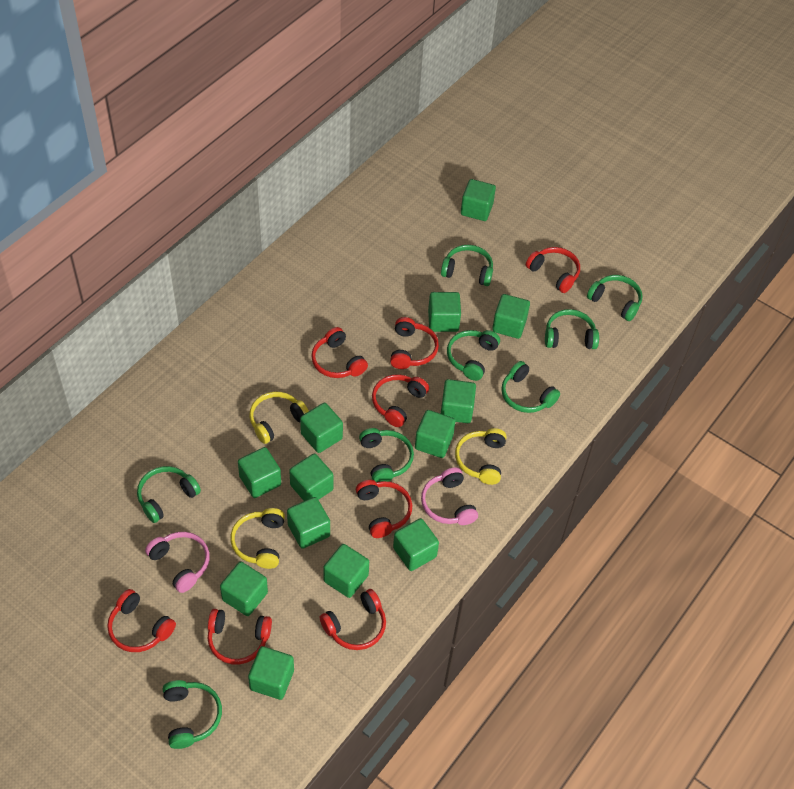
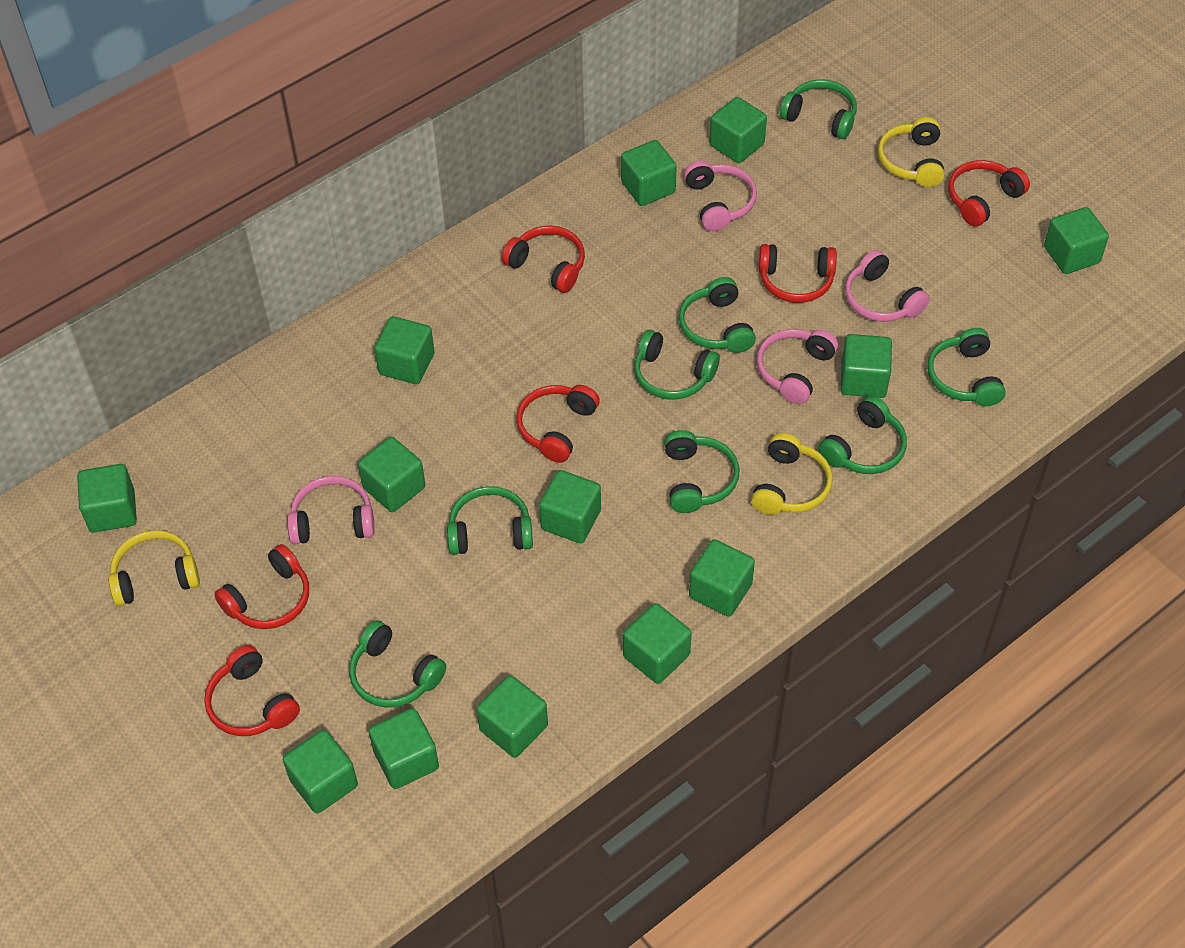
pink headphones: [145,532,210,593] [421,467,478,525] = 2 -> [287,476,375,545] [684,160,757,231] [757,329,838,404] [845,250,930,322] = 4
red headphones: [107,589,176,652] [208,609,272,665] [311,327,368,378] [320,589,386,650] [356,480,412,538] [372,374,429,427] [390,317,439,369] [526,247,580,293] = 8 -> [204,645,300,736] [214,544,309,629] [502,225,585,293] [516,385,600,463] [759,244,837,303] [948,160,1030,227] = 6

